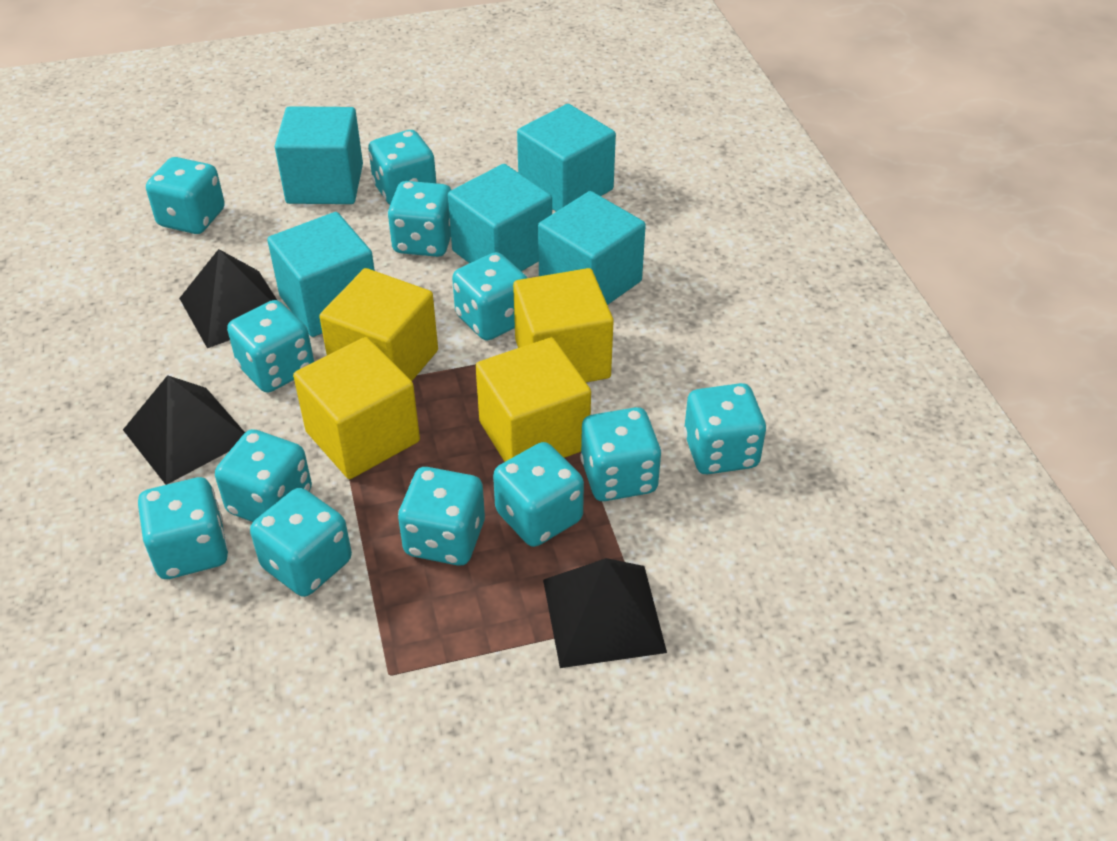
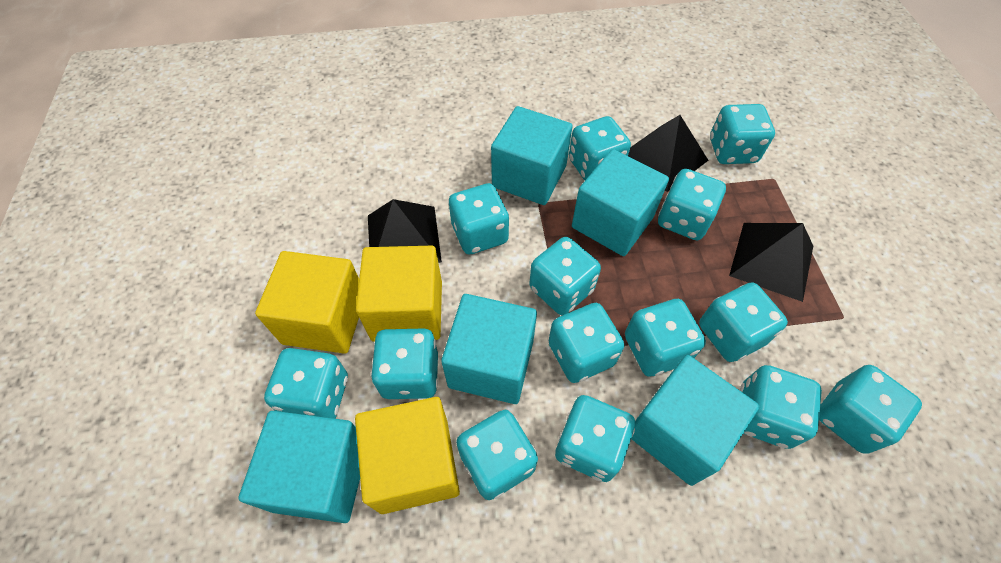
turquoise dice: [138,477,228,579] [146,157,225,234] [215,429,312,522] [227,300,314,393] [250,488,352,597] [368,130,437,205] [388,181,451,257] [398,467,485,566] [452,252,527,341] [493,442,584,547] [580,407,662,501] [684,383,766,474] = 12 -> [264,348,348,419] [371,328,438,399] [449,183,509,255] [456,410,538,500] [529,237,601,315] [549,303,624,383] [555,395,635,482] [569,116,631,181] [625,299,706,377] [658,169,726,240] [699,282,788,362] [710,104,775,164] [740,365,822,449] [819,365,922,454] = 14
yellow cube: [293,337,420,479] [319,268,438,381] [476,337,591,462] [513,268,614,382] = 4 -> [255,251,359,354] [355,397,460,514] [356,246,442,342] = 3

